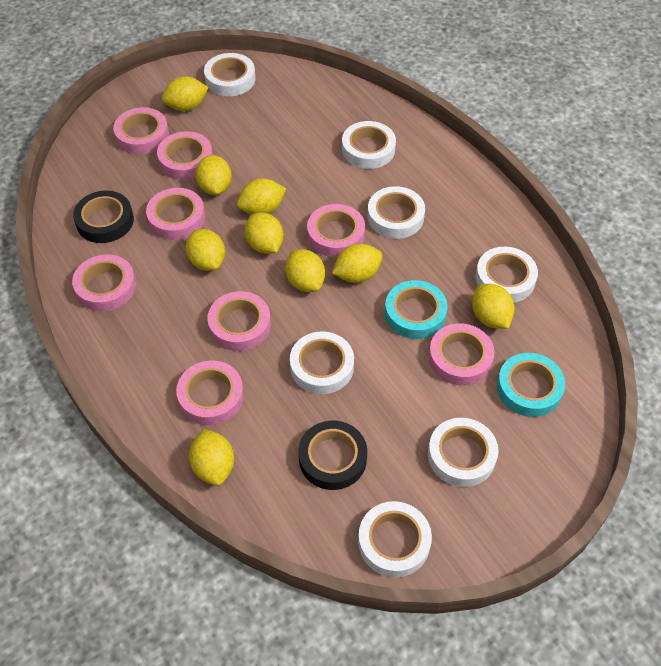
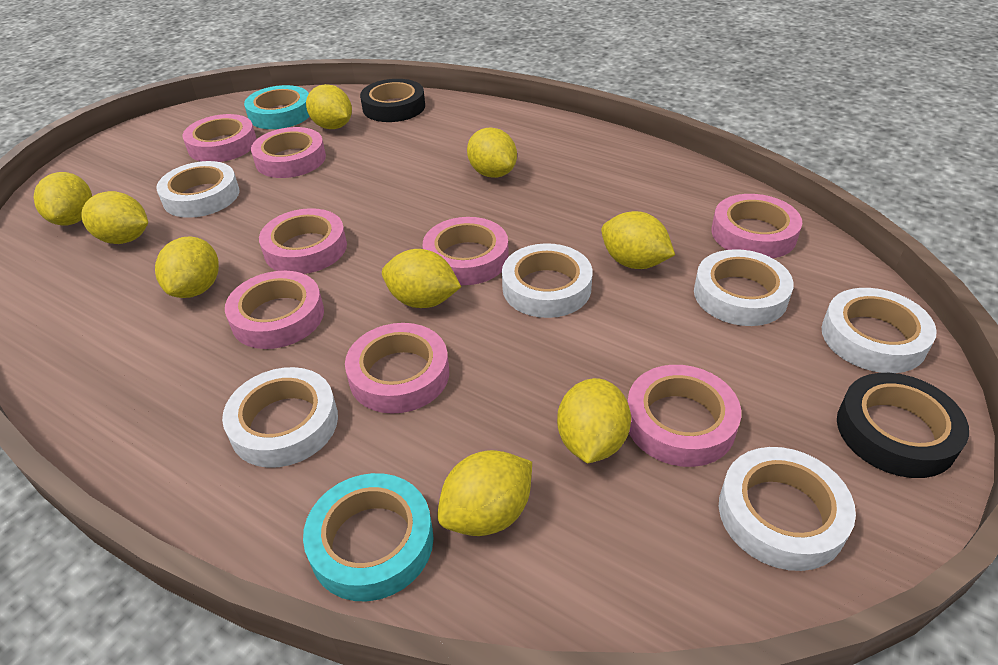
white tape: [204,53,256,96] [290,331,354,394] [342,121,396,169] [358,501,432,577] [367,186,425,239] [428,418,499,487] [475,247,538,303] = 7 -> [156,161,239,218] [222,367,338,468] [502,243,593,318] [694,249,794,326] [719,447,856,571] [822,288,937,373] = 6

